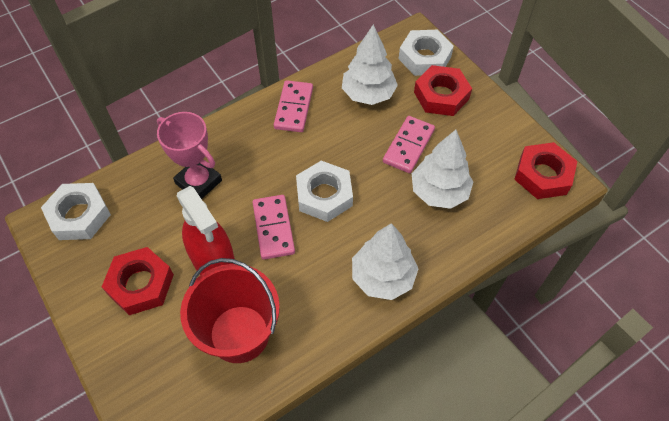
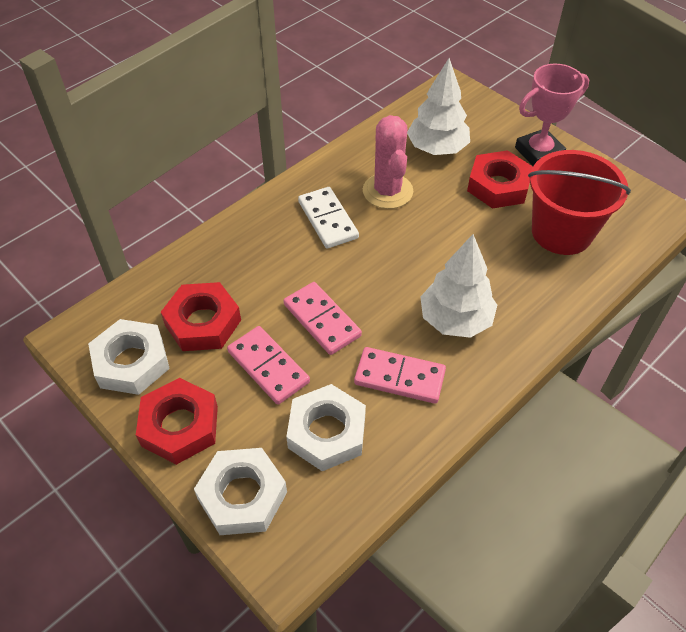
pink cactus: none = 0 -> [363,115,413,209] = 1
red spray bottle: [177,186,235,275] = 1 -> none = 0
white domino: none = 0 -> [298,187,359,249] = 1
white tree: [342,24,398,105] [352,223,419,300] [412,130,473,209] = 3 -> [407,58,470,155] [420,234,497,338] = 2

